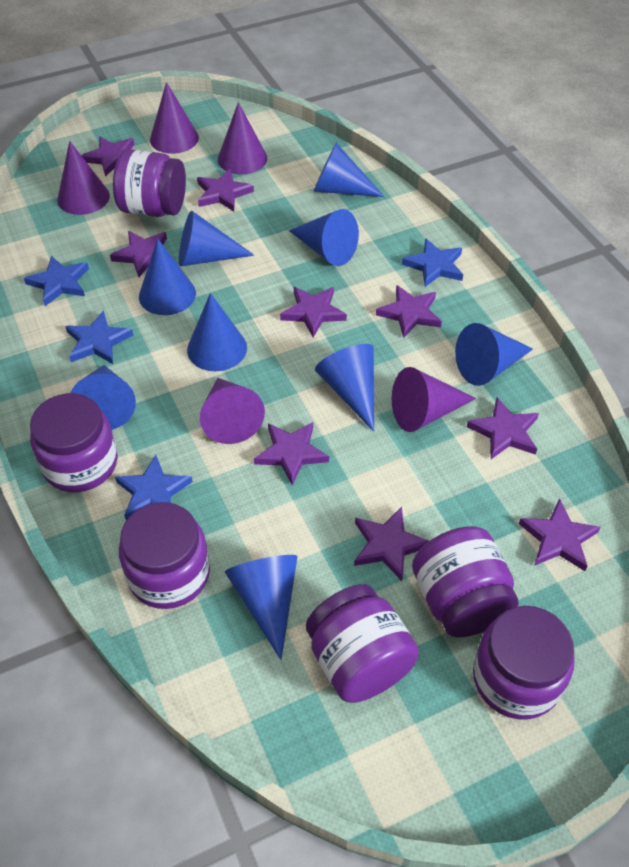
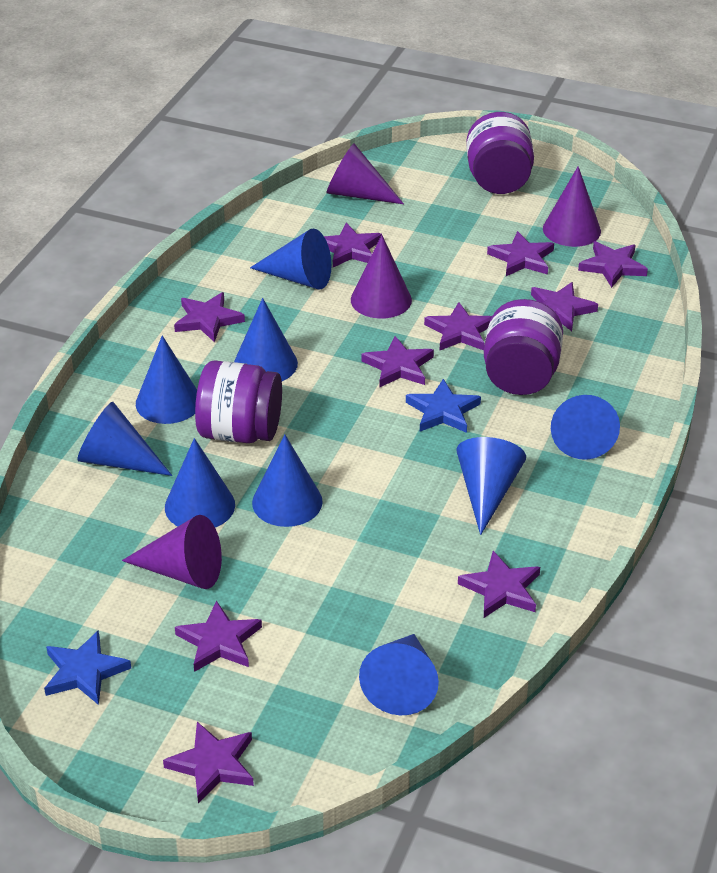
blue star: [24,256,89,306] [65,310,133,364] [115,455,193,520] [402,238,463,287] = 4 -> [44,630,131,705] [406,379,481,433] = 2
purple cone: [57,141,110,215] [150,82,199,154] [200,378,265,444] [218,102,267,174] [392,367,476,432] = 5 -> [122,515,222,589] [327,143,404,204] [351,235,412,319] [543,166,601,247] = 4
purple jar: [30,393,118,492] [113,149,186,217] [119,502,210,609] [306,584,419,703] [412,526,519,637] [473,606,575,719] = 6 -> [195,361,282,443] [466,112,534,194] [484,299,563,395] = 3
purple star: [81,136,134,177] [110,231,173,277] [197,169,254,212] [254,422,329,485] [280,287,347,338] [354,507,429,581] [376,285,442,338] [467,398,539,459] [519,499,601,571] = 9 -> [163,722,254,804] [174,292,245,342] [175,600,262,672] [324,223,382,267] [361,336,434,388] [424,302,492,350] [458,551,540,618] [487,231,554,276] [531,282,598,331] [578,241,648,288] = 10

